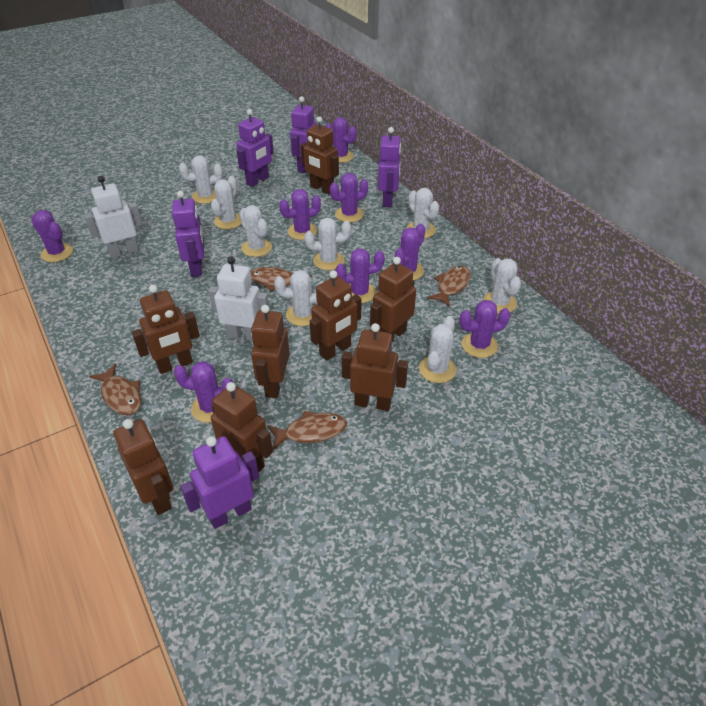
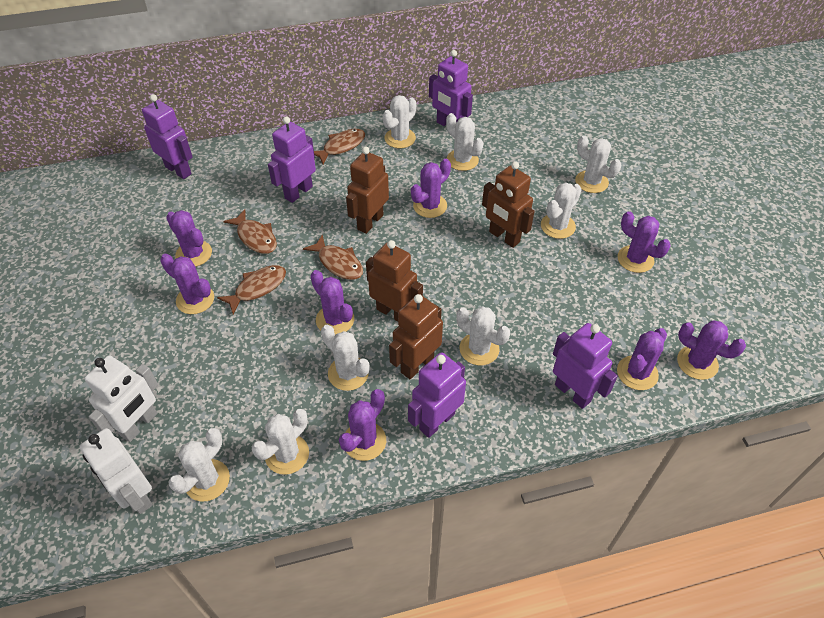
brown robot: [113,419,173,515] [132,285,200,374] [211,382,273,473] [251,305,290,398] [301,116,339,195] [310,270,362,361] [342,323,408,411] [370,257,416,342] = 8 -> [346,147,389,234] [366,240,423,322] [389,294,443,379] [482,161,535,248] = 4

